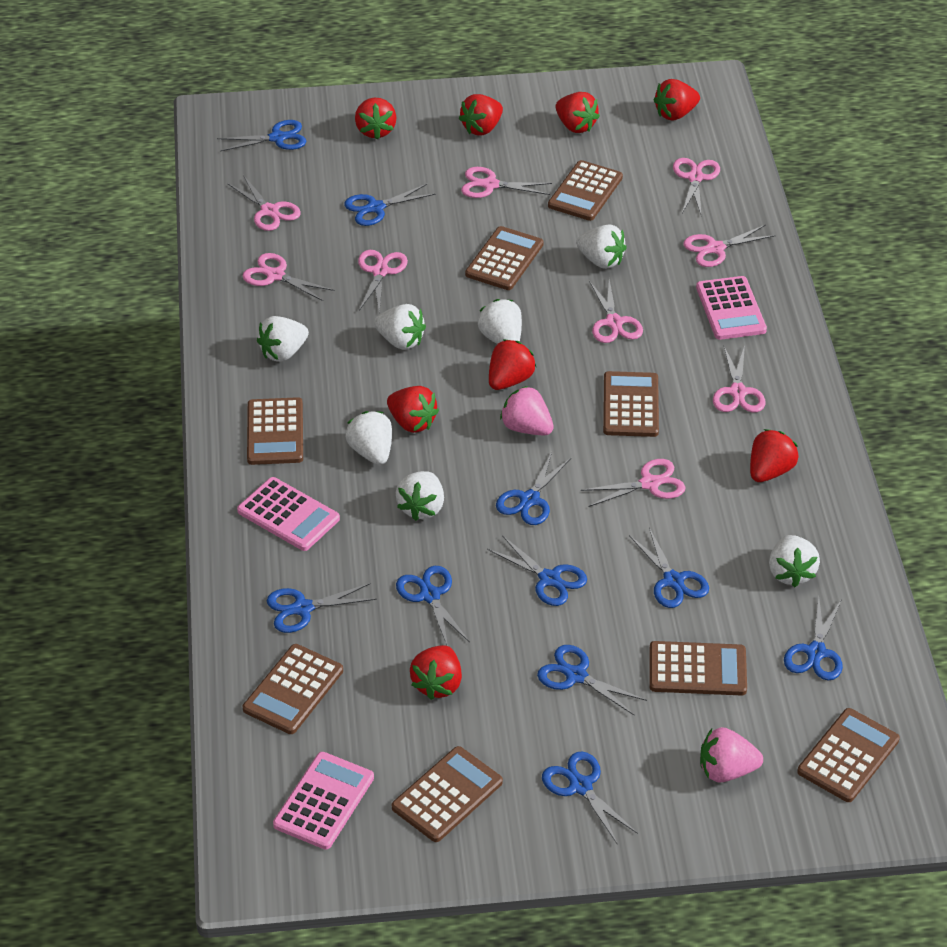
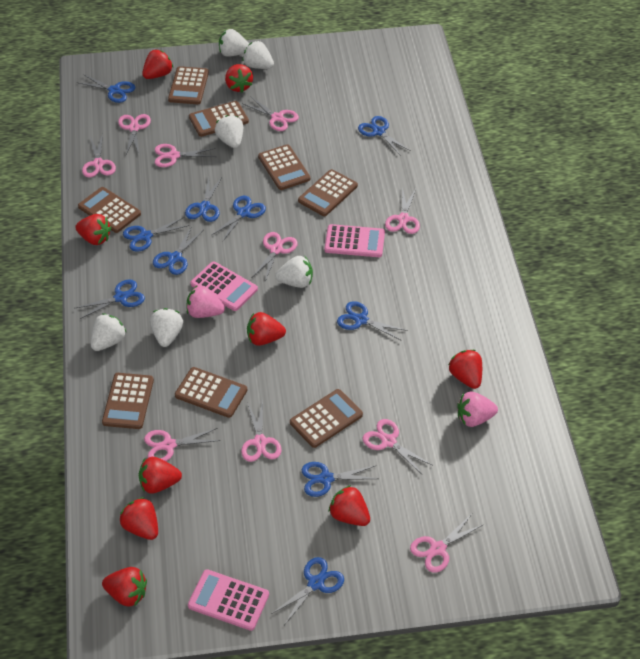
pink scissors: [227,175,301,231] [242,253,335,301] [358,250,408,313] [461,167,552,198] [581,459,685,507] [589,279,643,343] [673,158,720,216] [683,225,776,267] [713,345,766,412] = 9 -> [82,134,116,178] [118,114,151,154] [144,428,221,461] [155,144,216,167] [241,401,282,462] [242,96,299,131] [252,232,298,282] [363,419,432,474] [385,187,420,234] [410,514,484,573] = 10
red strawberry: [355,98,397,140] [387,386,439,433] [410,645,462,700] [459,94,503,136] [489,339,536,390] [555,92,600,133] [654,79,700,121] [750,429,798,482] = 8 -> [75,214,111,245] [102,567,147,607] [120,497,158,540] [139,457,182,494] [142,49,173,79] [225,64,253,92] [247,312,286,346] [329,485,370,526] [448,350,482,389] = 9
white strawberry: [257,316,309,362] [345,411,392,465] [374,304,426,350] [396,471,444,521] [478,299,522,344] [576,224,627,269] [769,535,820,587] = 7 -> [91,313,127,351] [150,308,183,347] [215,115,243,148] [219,29,249,57] [242,41,274,69] [275,256,313,288] = 6

